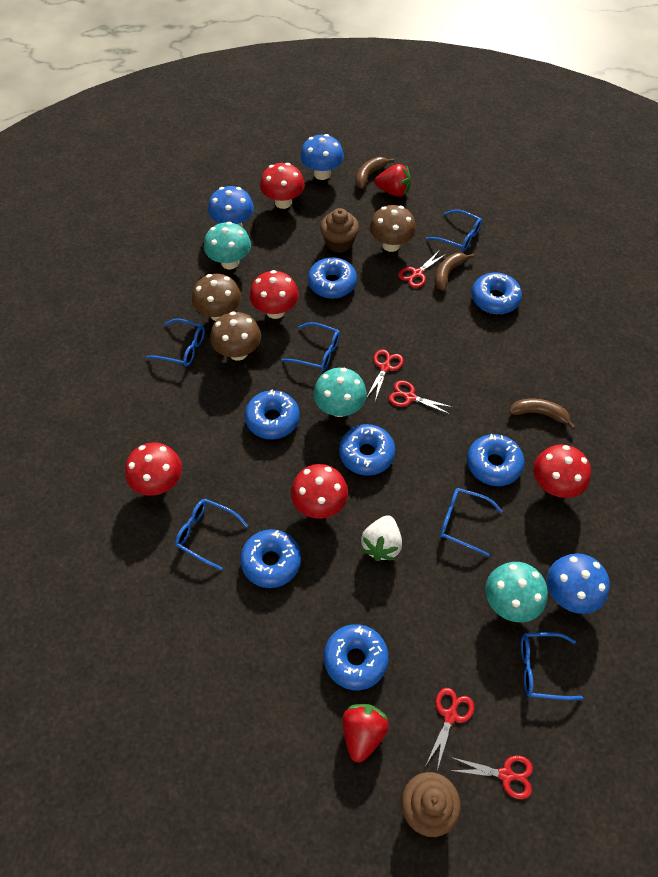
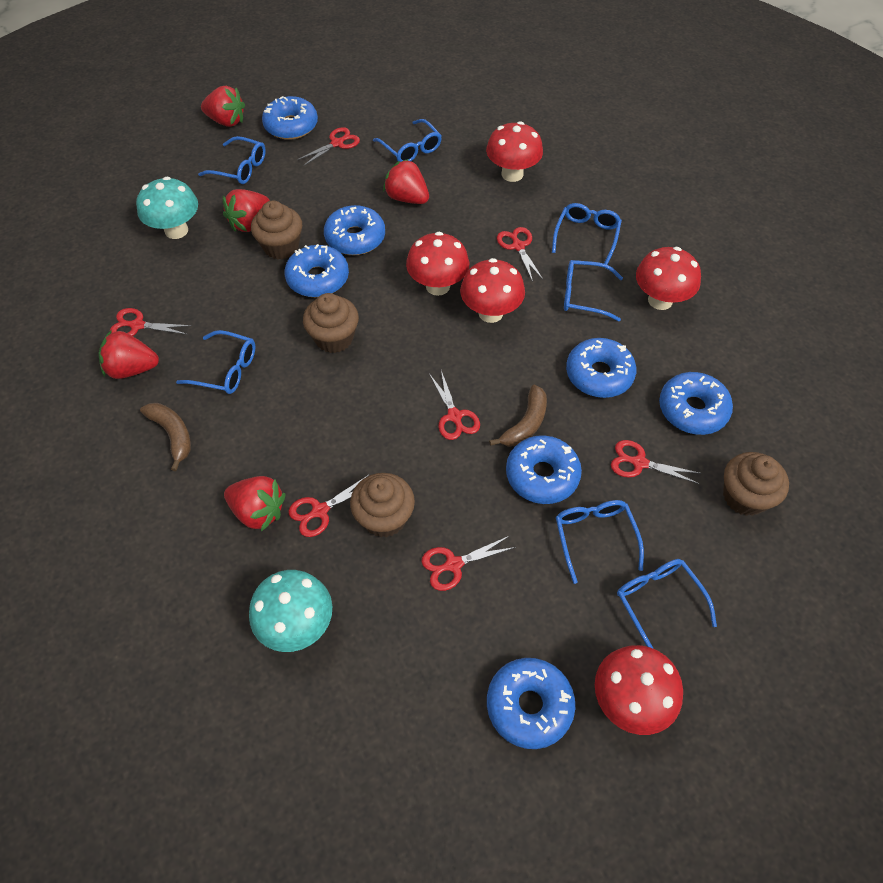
blue glasses: [146,318,205,367] [175,499,248,570] [282,322,340,371] [426,210,482,252] [440,488,502,556] [521,632,583,700] = 6 -> [176,330,255,394] [198,136,266,184] [373,119,442,162] [552,203,622,264] [556,500,644,584] [564,260,623,322] [617,559,717,649] = 7
blue mushroom: [208,186,254,227] [300,134,344,180] [547,553,610,614] = 3 -> none = 0
brown banana: [355,157,394,189] [435,253,474,291] [509,399,575,429] = 3 -> [140,403,191,471] [489,385,547,447] = 2
brown cupcake: [320,208,359,253] [401,772,461,837] = 2 -> [251,200,302,260] [303,293,359,353] [350,473,415,537] [723,452,789,516] = 4
brown mushroom: [192,274,241,321] [210,311,261,361] [370,205,416,252] = 3 -> none = 0
red scissors: [366,349,404,401] [389,381,452,415] [398,250,446,288] [426,688,474,770] [449,756,533,799] = 5 -> [110,308,192,336] [288,474,370,537] [297,127,360,166] [422,536,516,591] [429,371,480,440] [497,227,543,282] [611,440,702,484] = 7
red strawberry: [342,704,389,762] [374,164,411,197] = 2 -> [99,330,159,379] [201,86,245,127] [223,189,270,232] [224,476,285,532] [383,159,429,204] = 5
turquoise mushroom: [204,222,251,269] [313,368,367,417] [485,562,548,622] = 3 -> [136,177,198,239] [249,570,332,652] = 2
white strawberry: [361,515,402,561] = 1 -> none = 0

